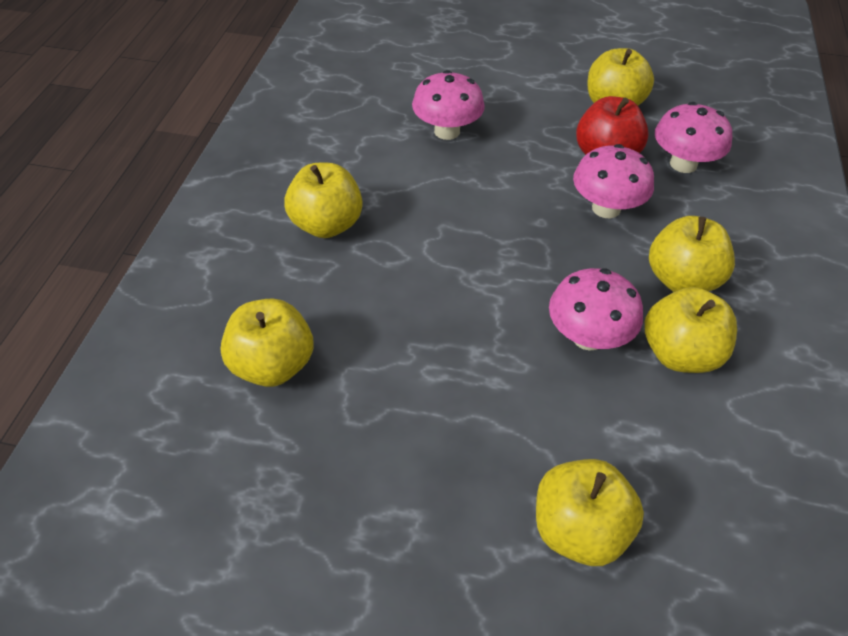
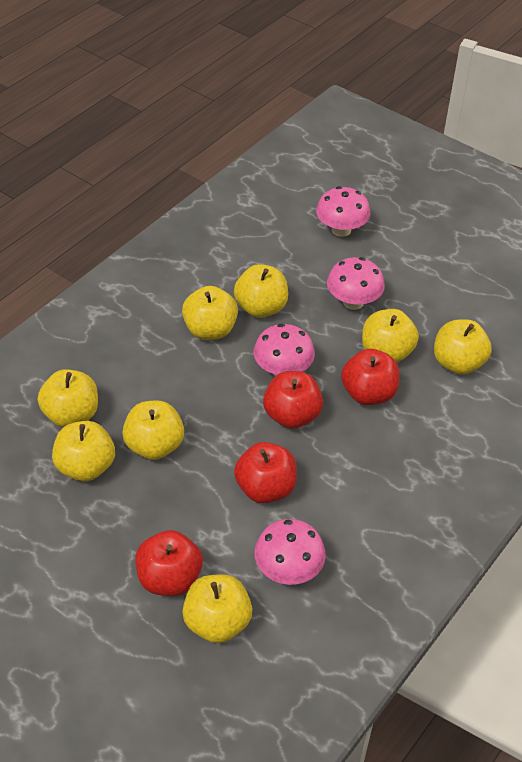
red apple: [576,96,649,155] = 1 -> [135,530,203,596] [234,442,297,503] [263,371,323,429] [341,349,400,405] = 4
yellow apple: [221,298,314,387] [284,163,363,238] [536,459,644,566] [588,48,654,106] [645,287,737,373] [649,216,735,292] = 6 -> [38,369,98,427] [52,421,115,481] [122,400,184,460] [182,286,238,340] [182,574,252,643] [234,264,288,318] [362,309,419,363] [434,319,492,375] = 8

